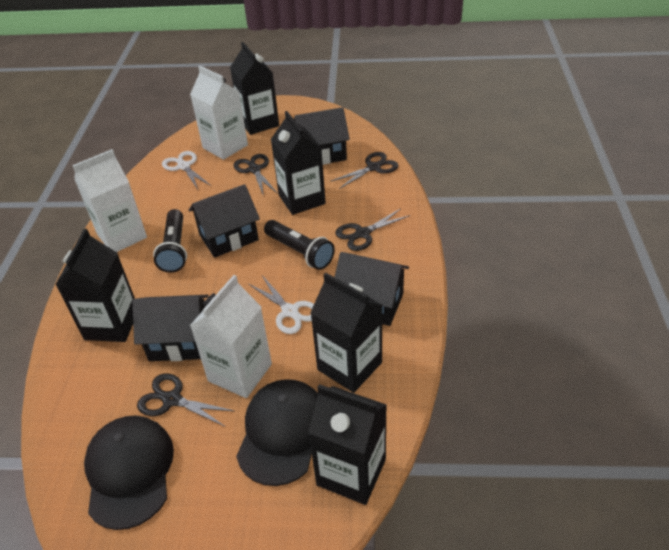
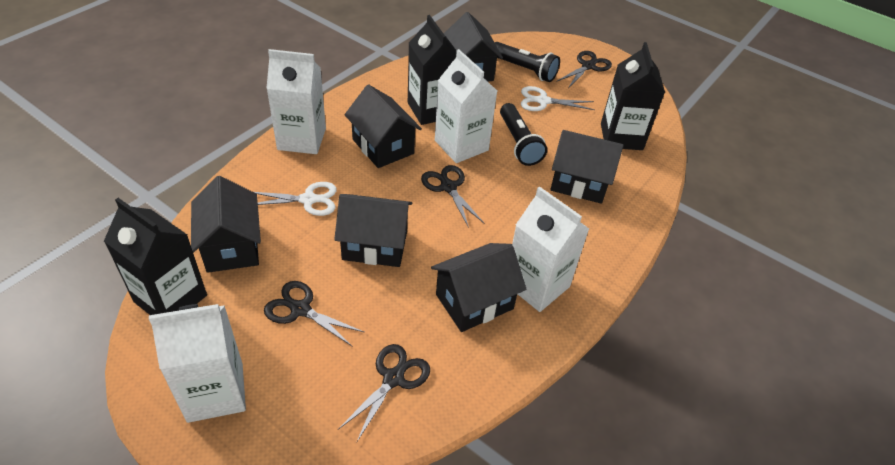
black cap: [84,416,174,530] [236,379,318,486] = 2 -> none = 0
black carton: [55,229,135,342] [230,42,279,135] [271,111,326,215] [308,384,387,505] [310,273,383,393] = 5 -> [104,198,207,315] [408,15,457,125] [601,42,665,150] = 3
black house: [132,295,209,361] [189,184,260,258] [294,107,350,165] [335,252,409,326] = 4 -> [191,176,261,273] [334,194,413,267] [345,84,422,168] [431,243,526,332] [444,12,503,82] [550,130,623,204] = 6
white carton: [72,149,147,252] [190,66,248,160] [190,275,272,398] = 3 -> [149,304,246,423] [266,49,326,154] [435,49,497,163] [512,187,589,312] = 4

